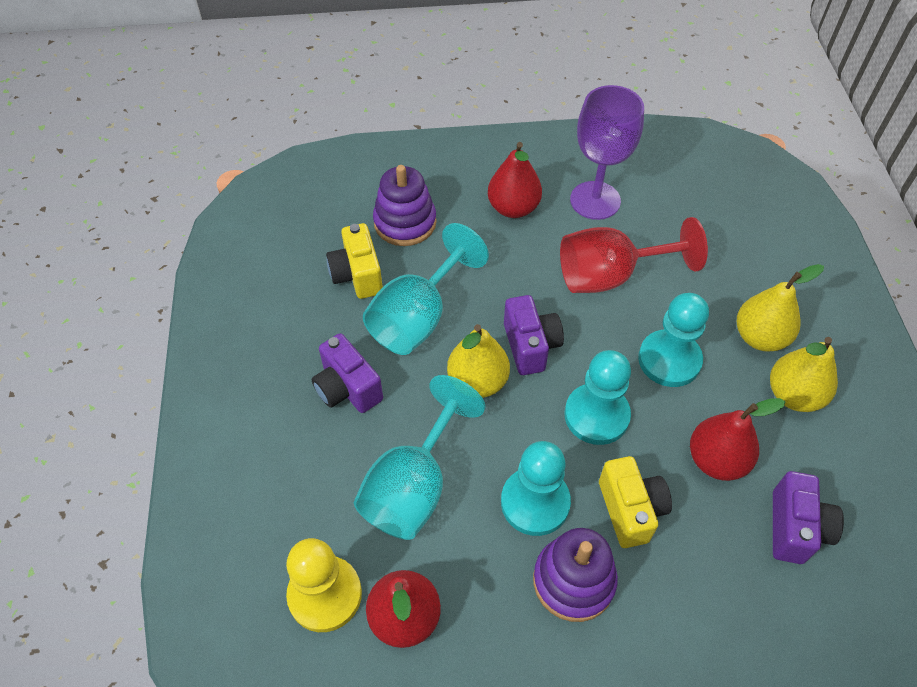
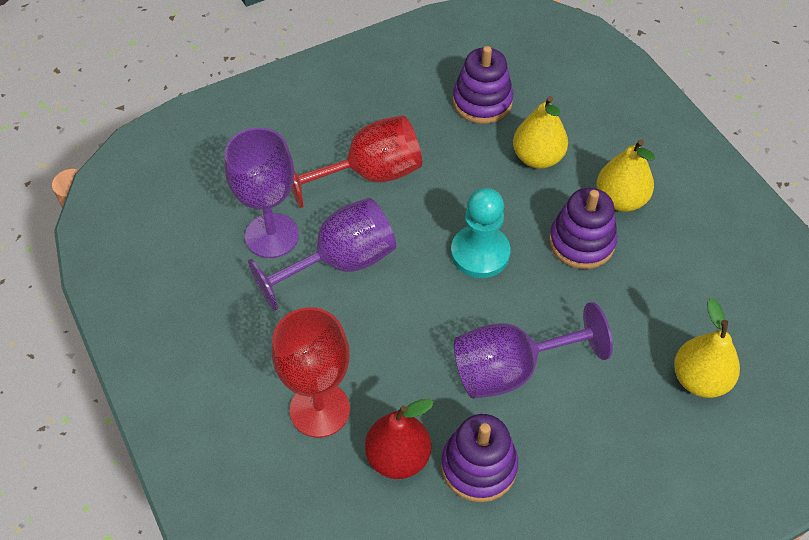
purple camera: [312,333,383,413] [504,295,564,375] [773,471,844,564] = 3 -> none = 0
purple goblet: [570,85,644,220] = 1 -> [224,128,299,258] [248,198,396,311] [454,302,613,399] = 3
purple stacking toy: [373,165,436,246] [533,528,618,622] = 2 -> [441,414,518,502] [453,46,513,124] [549,188,617,269] = 3
red goblet: [560,217,708,293] = 1 -> [272,307,350,438] [292,115,422,208] = 2
red pear: [366,570,441,648] [488,142,542,218] [690,398,785,481] = 3 -> [365,399,434,479] = 1
turquoise goblet: [354,375,485,540] [363,223,489,355] = 2 -> none = 0
turquoise pawn: [501,441,571,536] [565,350,631,445] [638,293,709,387] = 3 -> [451,188,511,278] = 1
yellow camera: [326,223,383,299] [599,456,672,548] = 2 -> none = 0
yellow pawn: [286,538,362,632] = 1 -> none = 0

